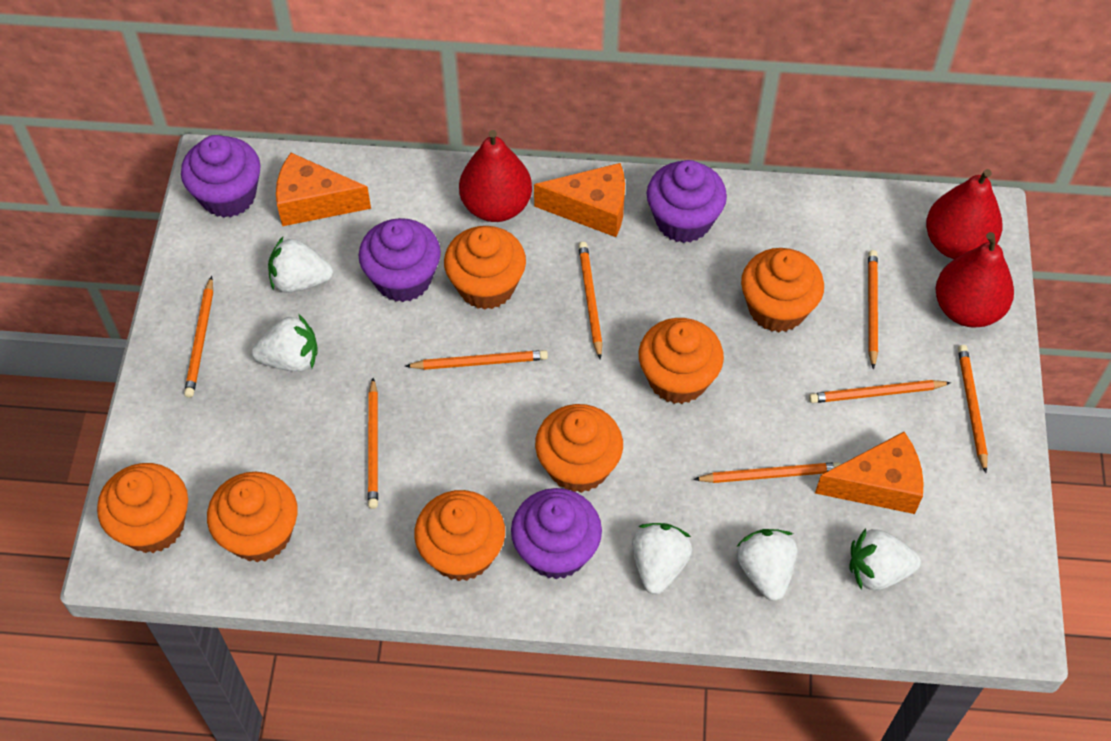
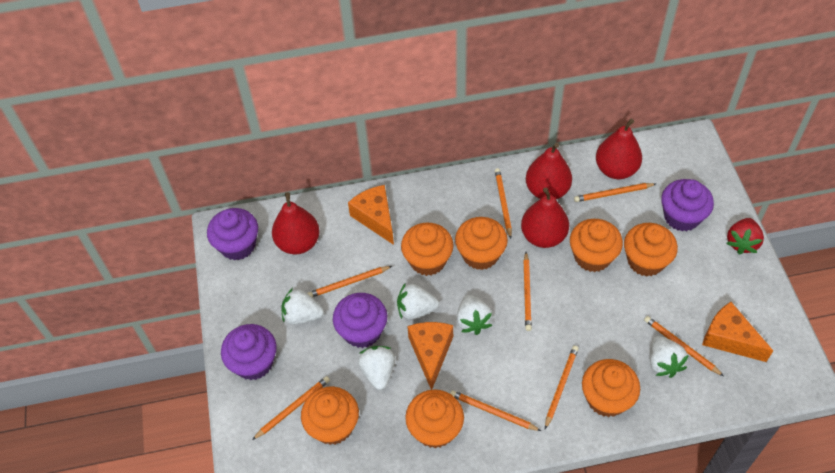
red pear: [459,130,532,222] [926,169,1002,259] [935,232,1014,328] = 3 -> [272,192,320,254] [521,187,569,248] [526,143,572,199] [596,119,642,179] = 4
red strawberry: none = 0 -> [726,218,764,254] = 1

